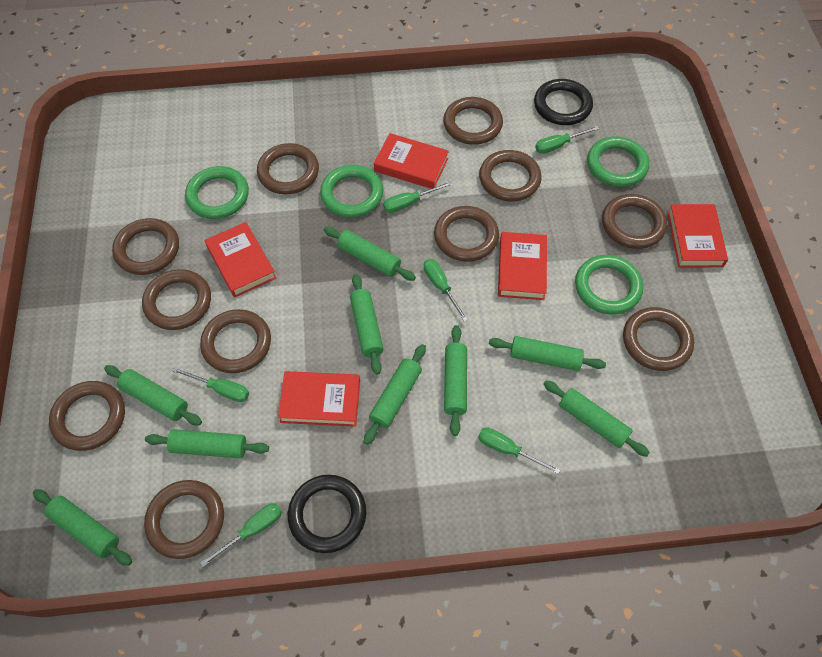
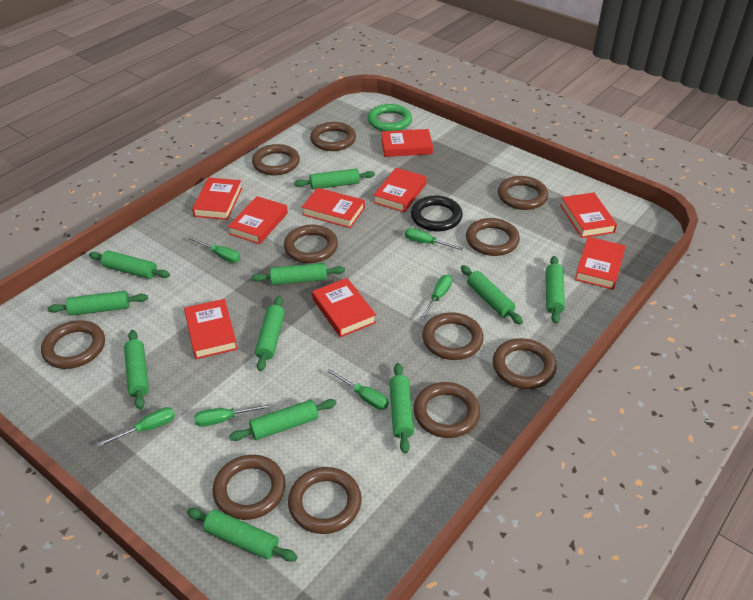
black ring: [288,475,366,553] [534,79,593,125] = 2 -> [411,196,463,231] = 1
green ring: [185,166,249,219] [320,165,383,218] [575,255,643,314] [587,136,649,187] = 4 -> [368,104,412,131] = 1
green rolling pin: [33,489,132,566] [104,365,202,426] [145,429,269,458] [324,227,416,281] [350,274,384,375] [364,344,426,445] [444,325,467,436] [489,336,606,371] [544,380,650,457] = 9 -> [48,291,148,316] [89,251,170,279] [124,330,149,409] [187,508,297,562] [229,399,337,441] [251,263,345,285] [255,296,285,371] [294,168,375,189] [389,363,414,453] [461,265,523,325] [546,256,565,324] = 11
red book: [205,222,276,298] [278,371,360,427] [374,133,449,189] [498,232,547,300] [667,204,728,267] = 5 -> [184,299,238,359] [192,177,242,220] [228,196,288,244] [302,188,365,228] [312,278,376,337] [373,168,426,212] [381,129,433,157] [560,192,617,238] [575,237,626,290] = 9

